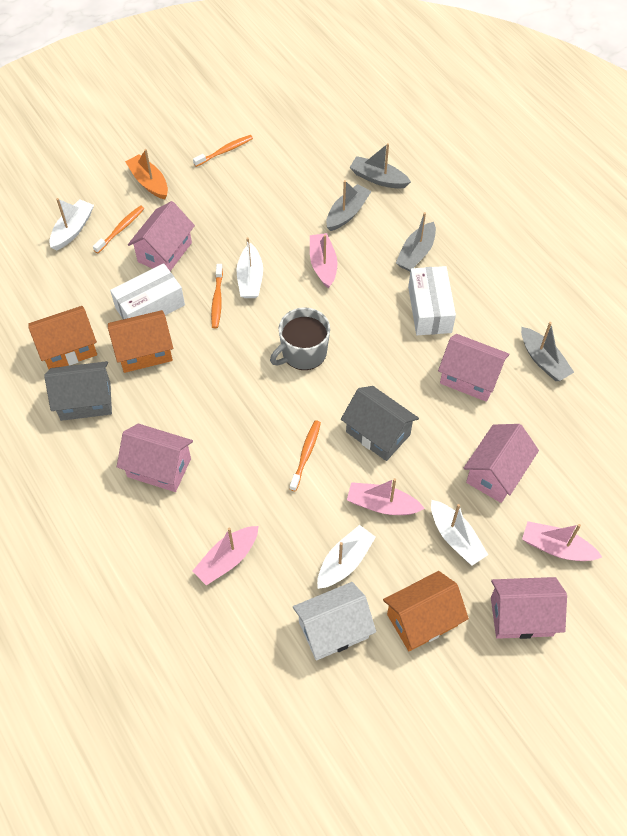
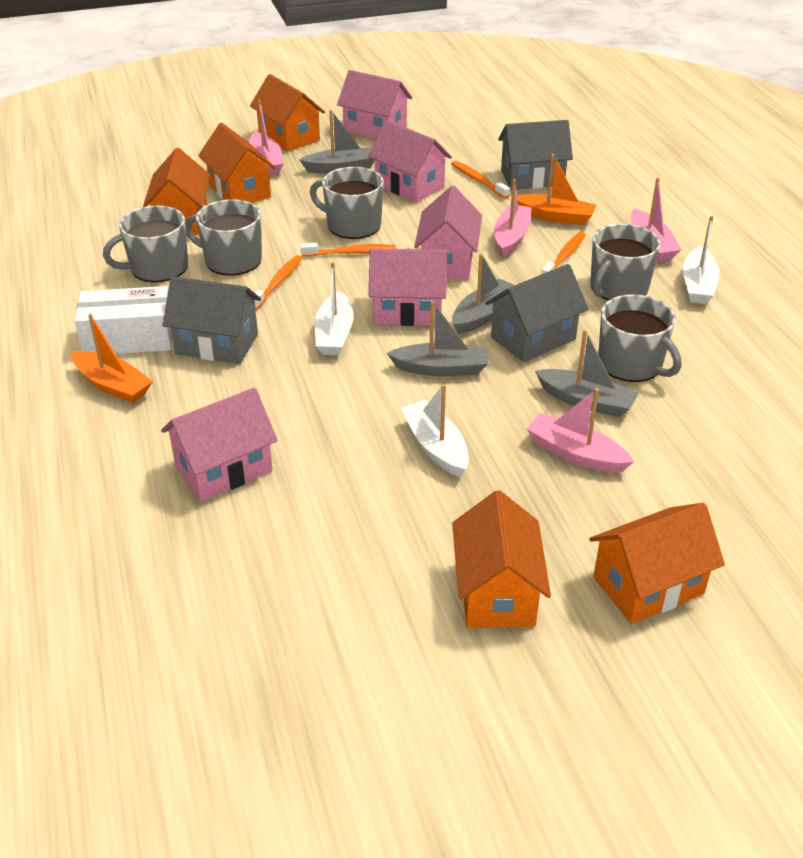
grey house: [44,361,112,421] [341,386,419,461] = 2 -> [163,276,261,364] [485,264,588,362] [498,120,573,190] = 3
grey mug: [270,307,330,370] = 1 -> [103,206,188,283] [185,199,262,276] [310,167,384,239] [591,224,660,300] [598,294,682,382] = 5
orange boat: [125,149,168,199] = 1 -> [71,314,153,403] [517,154,596,225] = 2
orange house: [28,306,97,369] [108,310,173,373] [383,571,469,651] = 3 -> [143,148,210,235] [198,123,276,203] [250,74,325,152] [452,490,551,628] [589,503,725,624] = 5
white boat: [49,198,94,250] [237,237,263,298] [317,525,376,589] [431,500,488,566] = 4 -> [315,262,354,355] [401,384,469,477] [683,216,720,304] = 3
white box: [110,263,185,319] [408,266,456,335] = 2 -> [75,286,172,354] = 1
white house: [293,582,376,661] = 1 -> none = 0

